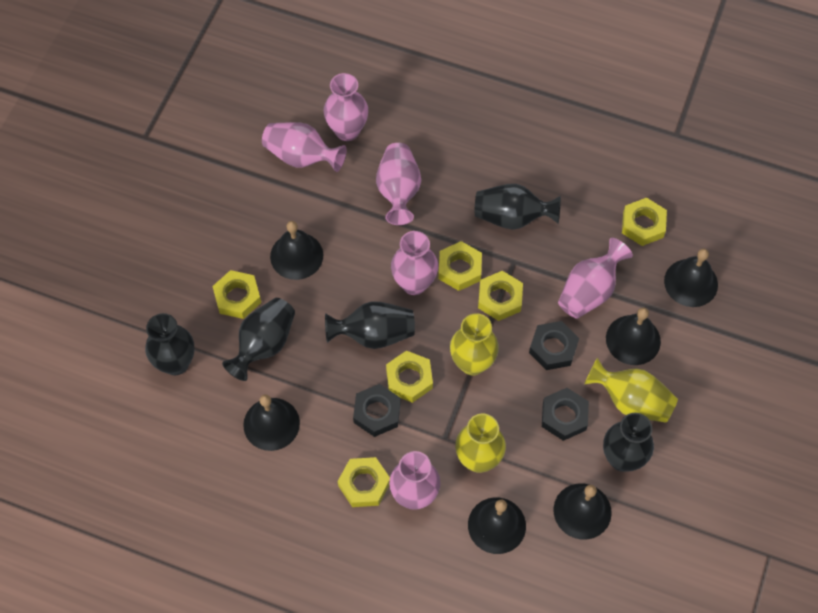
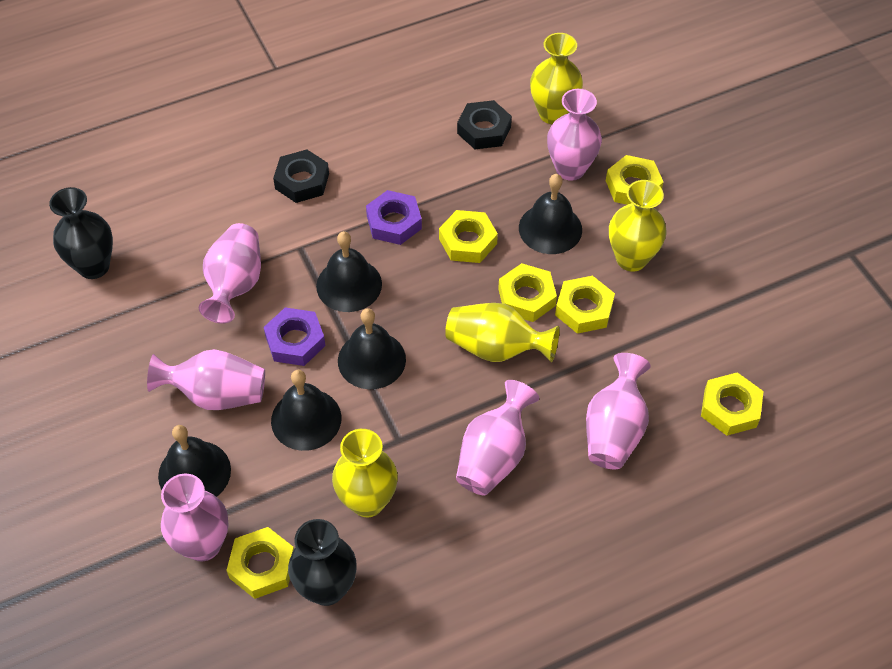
black bell: [243,394,300,451] [270,221,323,280] [468,497,526,554] [554,483,612,540] [606,307,661,365] [664,248,718,307] = 6 -> [158,425,231,497] [271,370,341,451] [316,231,382,312] [338,308,406,389] [519,174,582,254] = 5
black nut: [353,384,400,437] [529,321,579,370] [542,388,589,441] = 3 -> [273,150,329,203] [457,100,512,149] = 2
black vase: [145,313,195,375] [222,298,295,381] [325,301,415,349] [475,184,561,230] [603,413,654,472] = 5 -> [49,187,113,279] [288,519,357,606] = 2
purple nut: none = 0 -> [264,308,326,366] [366,190,422,245] = 2
yellow vase: [450,313,499,376] [455,414,506,473] [584,357,678,423] = 3 -> [332,429,398,517] [445,303,560,362] [530,33,583,124] [609,180,667,272] = 4

